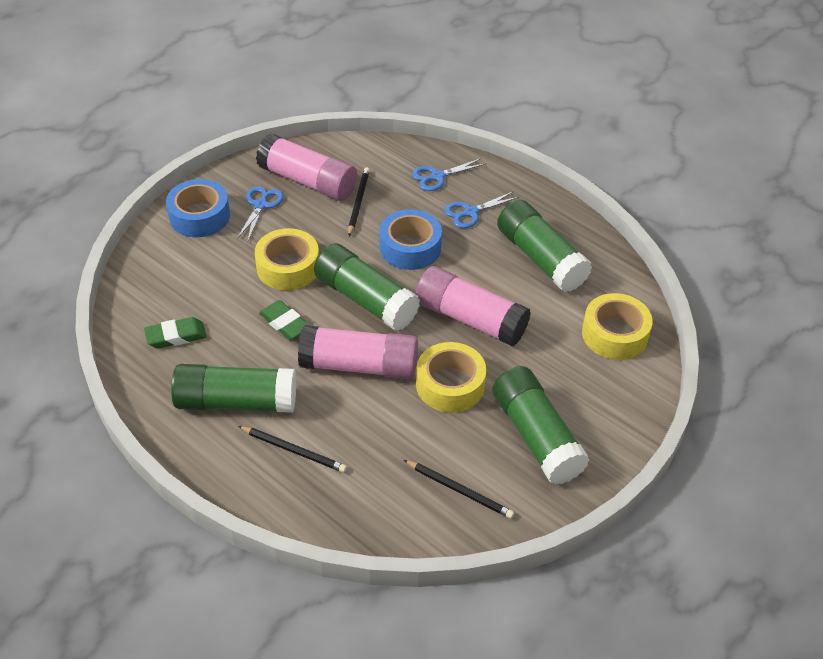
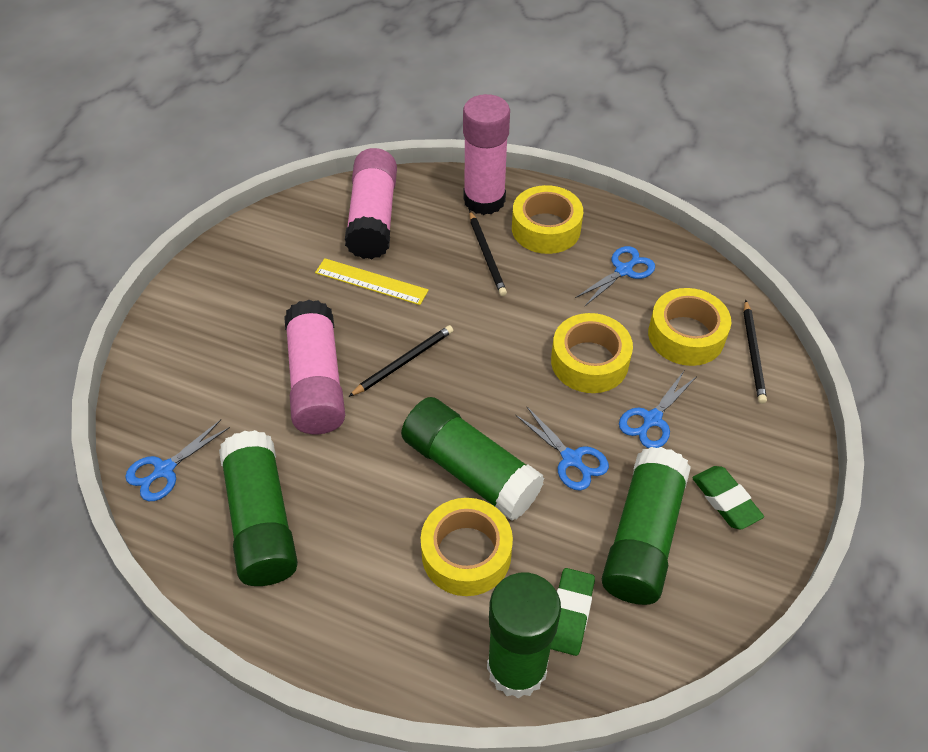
blue scissors: [237,186,284,240] [412,158,485,191] [444,191,519,228] = 3 -> [125,420,230,501] [516,406,609,490] [575,246,655,306] [619,371,697,448] = 4
blue tape: [166,179,230,237] [379,209,442,270] = 2 -> none = 0
yellow ruler: none = 0 -> [315,258,429,305] = 1
yellow tape: [255,228,319,290] [416,342,486,413] [582,293,653,360] = 3 -> [421,498,513,596] [512,185,583,254] [551,313,633,393] [648,288,731,366] = 4

